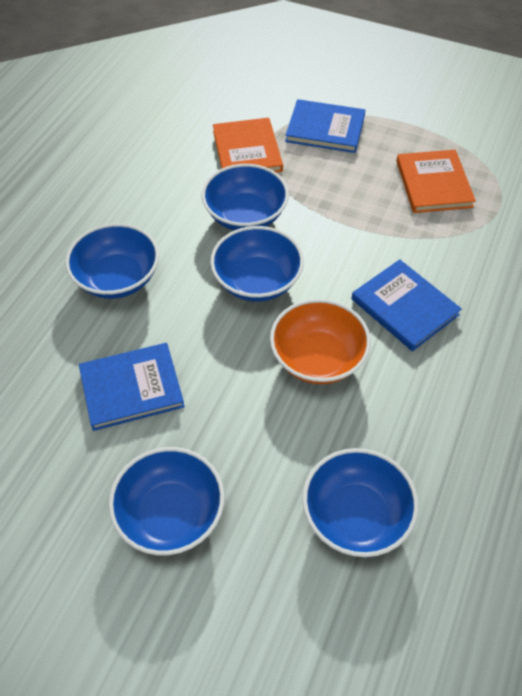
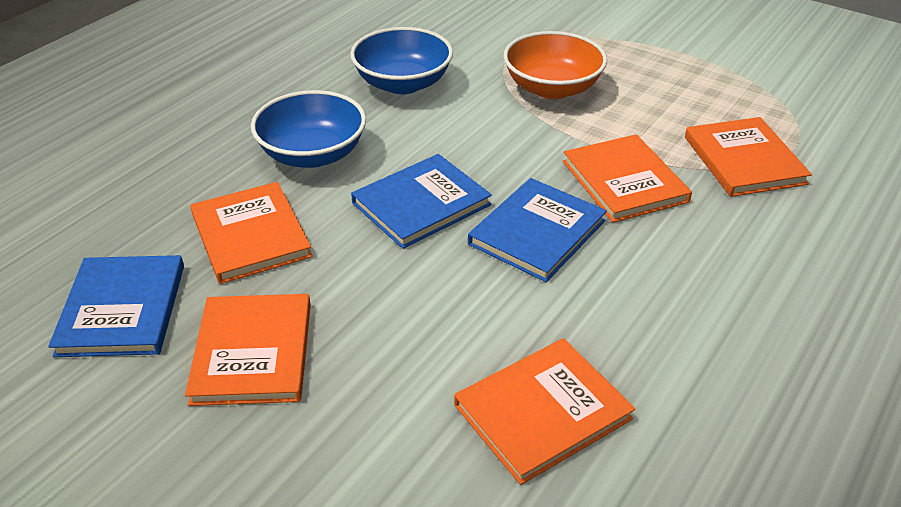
blue bowl: [65,223,159,299] [109,447,225,555] [202,164,289,230] [210,226,304,302] [302,448,419,557] = 5 -> [251,90,366,168] [350,27,453,94] = 2
orange book: [213,118,283,173] [396,150,476,213] = 2 -> [185,294,311,406] [190,182,313,284] [454,338,635,485] [563,134,692,223] [685,117,812,197] = 5

